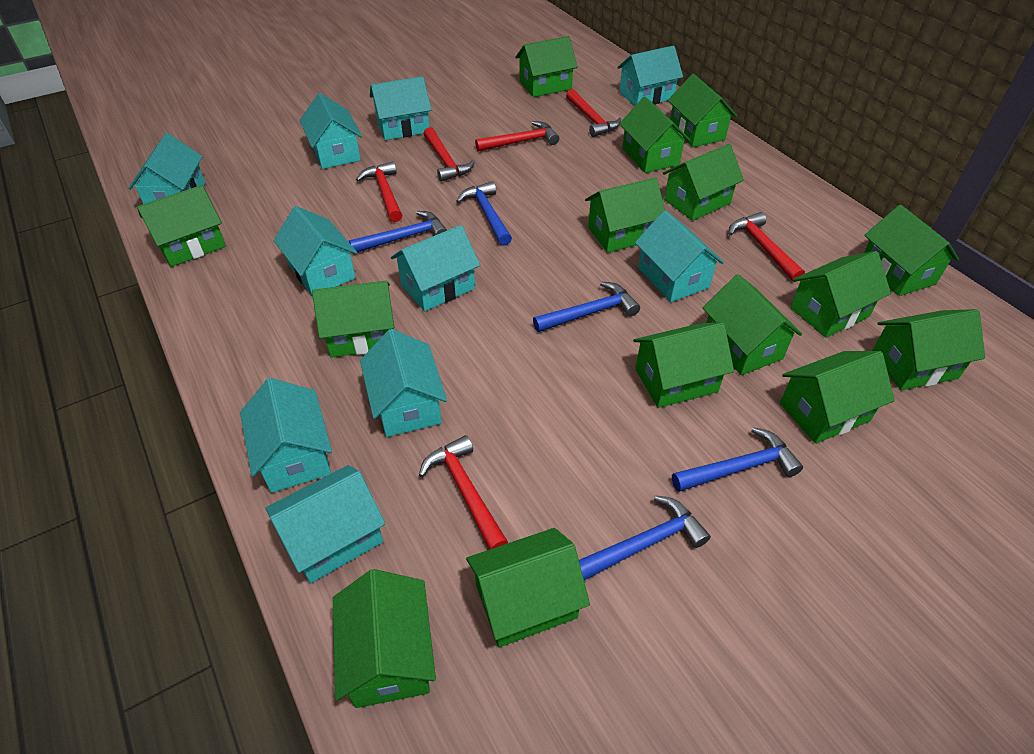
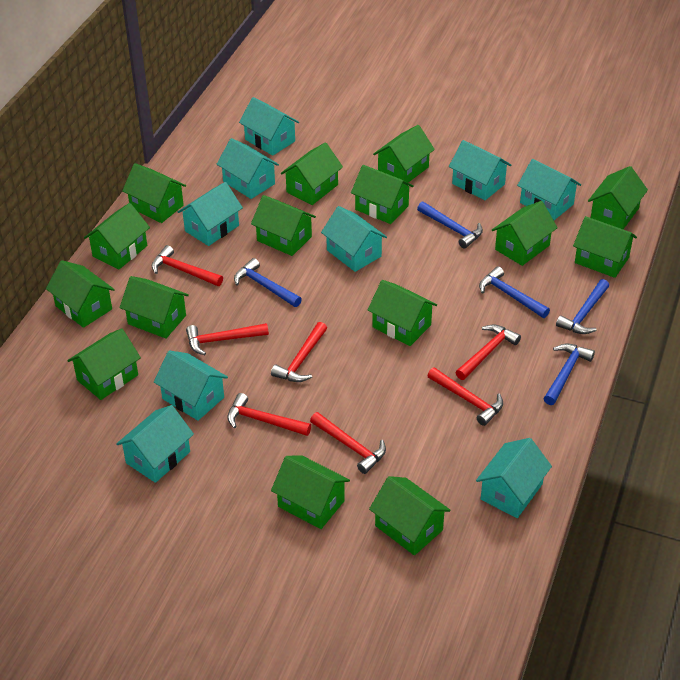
red hammer: [356,161,402,222] [419,435,509,550] [423,127,475,182] [475,121,559,152] [566,89,621,137] [728,212,805,282] = 6 -> [151,245,223,286] [186,323,269,355] [227,393,311,436] [271,322,327,382] [310,412,386,474] [428,367,503,426] [455,324,521,380] = 7
turquoise house: [128,133,205,204] [240,378,332,493] [265,465,385,583] [274,206,357,295] [300,93,362,169] [360,329,447,437] [370,76,432,140] [391,225,480,311] [617,45,683,106] [635,210,724,302] = 10 -> [116,405,194,483] [154,350,228,421] [178,182,243,246] [217,138,279,199] [239,97,299,156] [321,206,387,272] [449,140,511,200] [476,438,552,518] [517,159,581,220] = 9

